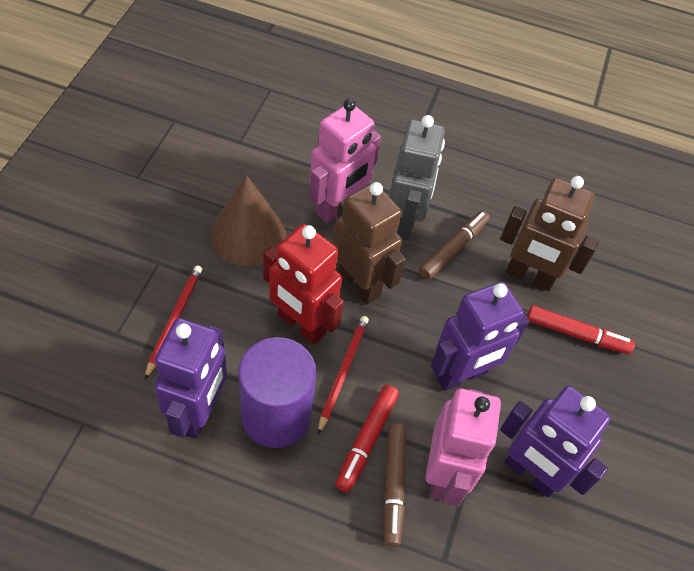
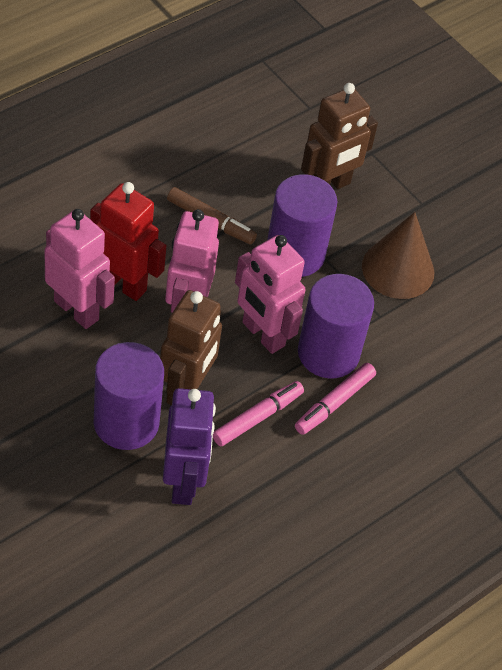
brown marker: [383,424,406,547] [419,211,490,280] = 2 -> [167,187,257,244] = 1
grey robot: [389,115,445,241] = 1 -> none = 0
pink marker: none = 0 -> [213,381,304,446] [295,363,376,435] = 2
pink robot: [309,99,381,223] [425,388,501,506] = 2 -> [45,209,115,329] [165,209,219,313] [235,235,305,354] = 3
purple cylinder: [238,337,317,448] = 1 -> [93,342,164,450] [267,174,338,277] [298,274,374,379] = 3
purple robot: [154,318,227,439] [431,282,529,391] [500,386,610,497] = 3 -> [163,388,216,505] = 1
red marker: [335,385,399,492] [527,305,635,354] = 2 -> none = 0
red pencil: [145,265,202,379] [318,316,369,434] = 2 -> none = 0

